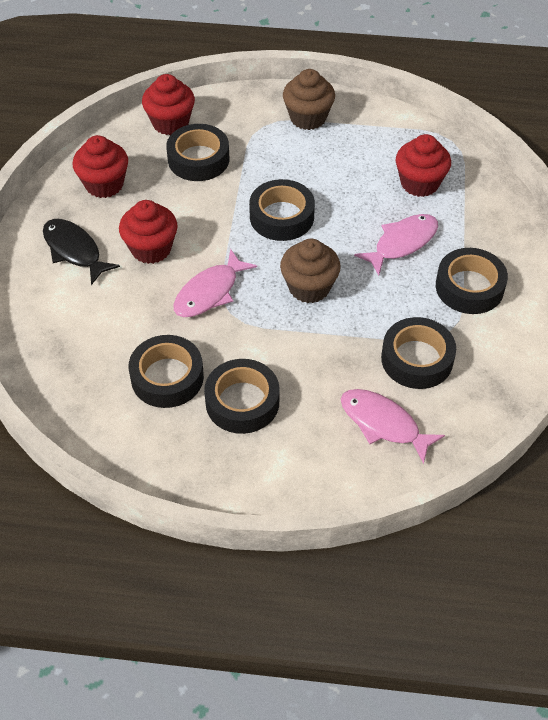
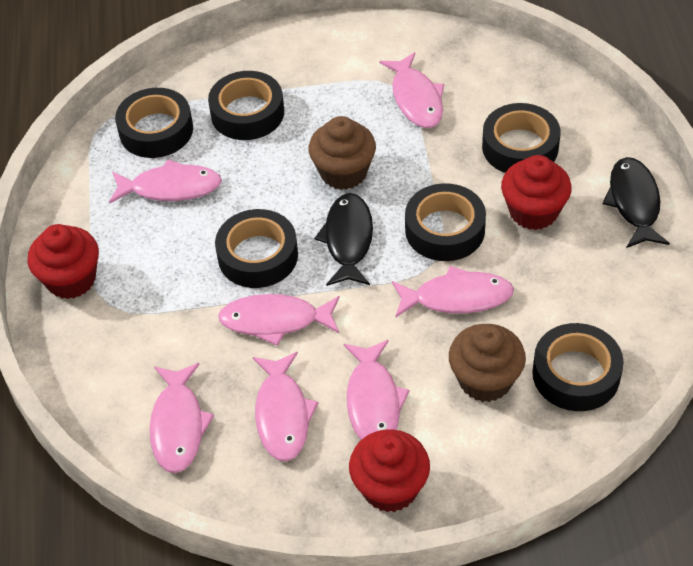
black fish: [43,219,120,285] = 1 -> [314,193,373,286] [603,157,670,248] = 2
pink fish: [174,249,257,317] [341,389,445,464] [354,214,438,275] = 3 -> [109,159,222,204] [149,363,214,473] [218,294,340,346] [253,352,319,461] [344,340,410,440] [379,52,444,128] [392,266,514,318] = 7
red cupcake: [73,135,128,198] [119,200,178,264] [142,74,195,135] [396,134,451,197] = 4 -> [27,224,99,299] [349,429,430,512] [501,155,572,230] = 3

